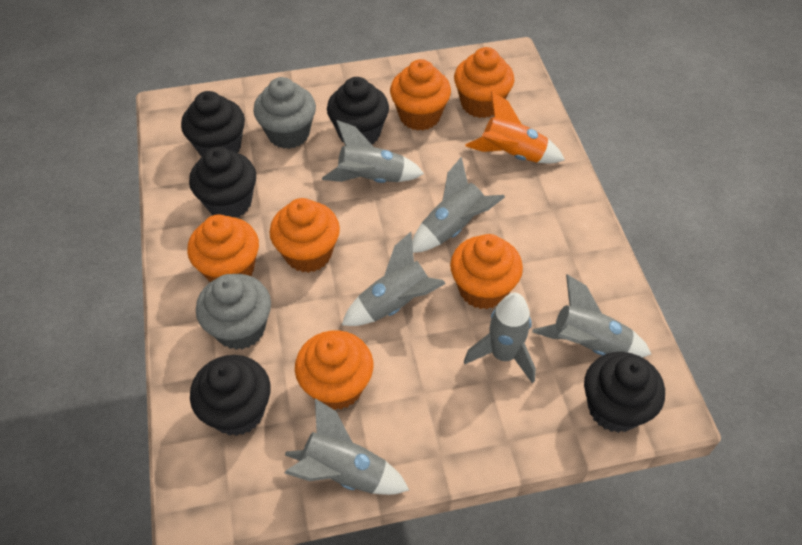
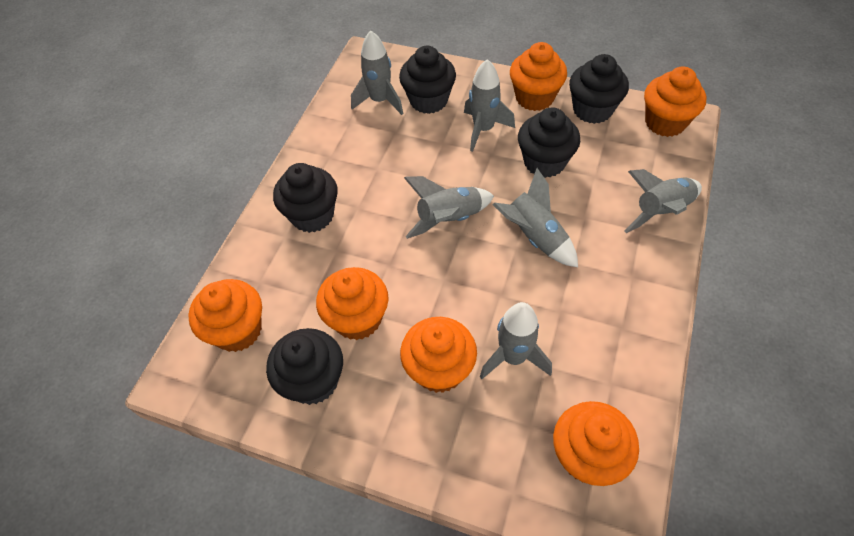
grey cupcake: [196,274,271,350] [253,77,316,149] = 2 -> none = 0
orange rocket: [465,92,565,163] = 1 -> none = 0

